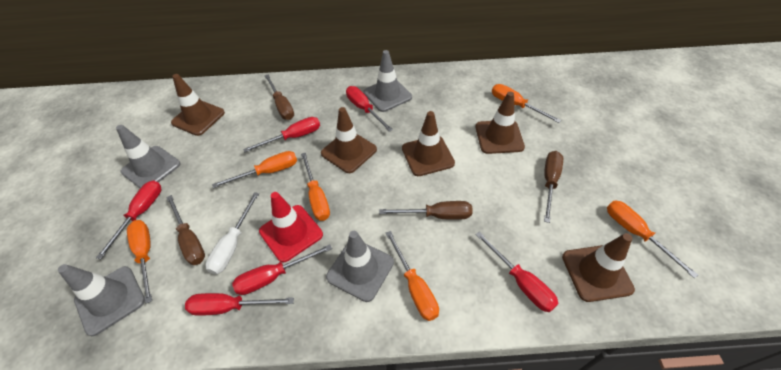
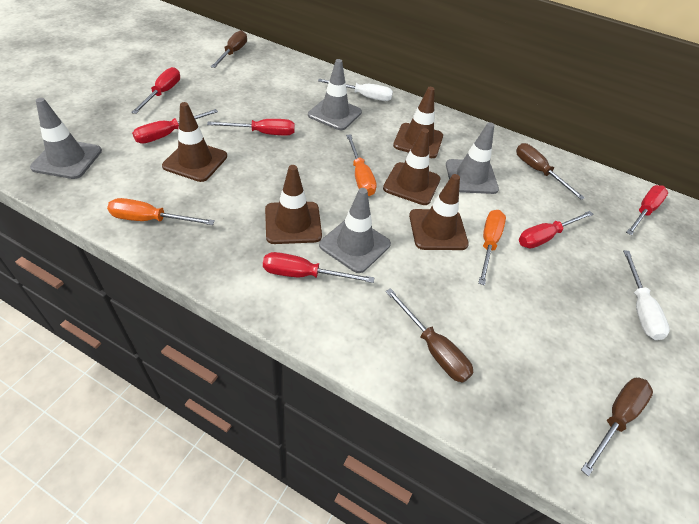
orange screwdriver: [127,220,152,303] [212,151,297,188] [301,152,330,221] [386,231,439,321] [492,84,561,123] [607,201,698,278] = 6 -> [107,198,215,225] [346,134,377,196] [478,210,506,285] = 3
red traffic cone: [259,192,323,262] = 1 -> none = 0
white screwdriver: [205,192,259,274] = 1 -> [318,79,393,101] [623,250,670,340] = 2

